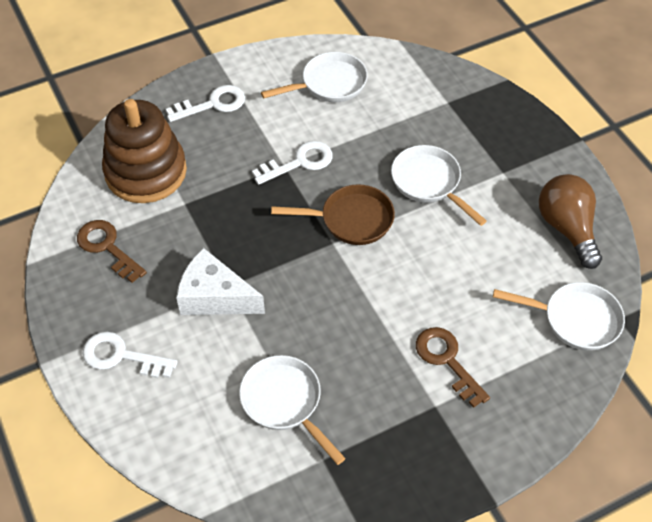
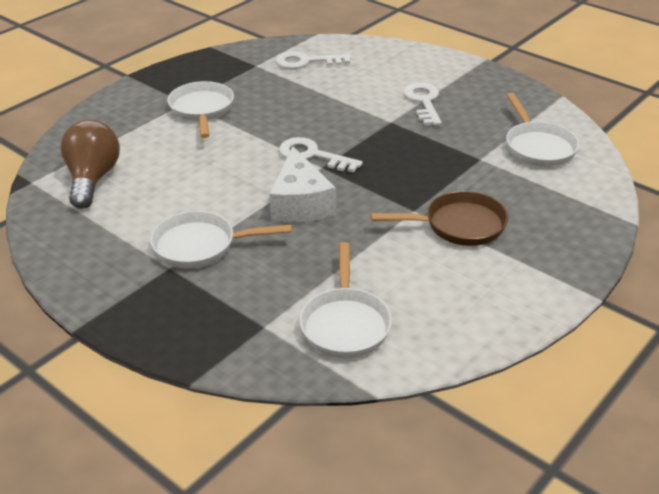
brown key: [77,220,147,283] [416,327,490,408] = 2 -> none = 0
brown stacking toy: [102,99,187,203] = 1 -> none = 0

